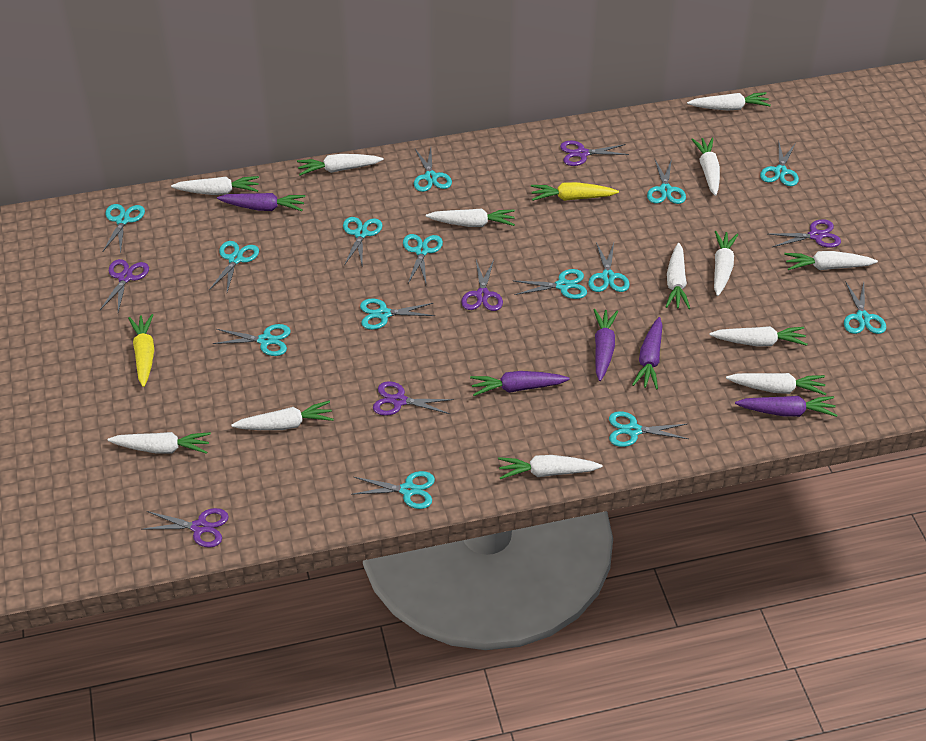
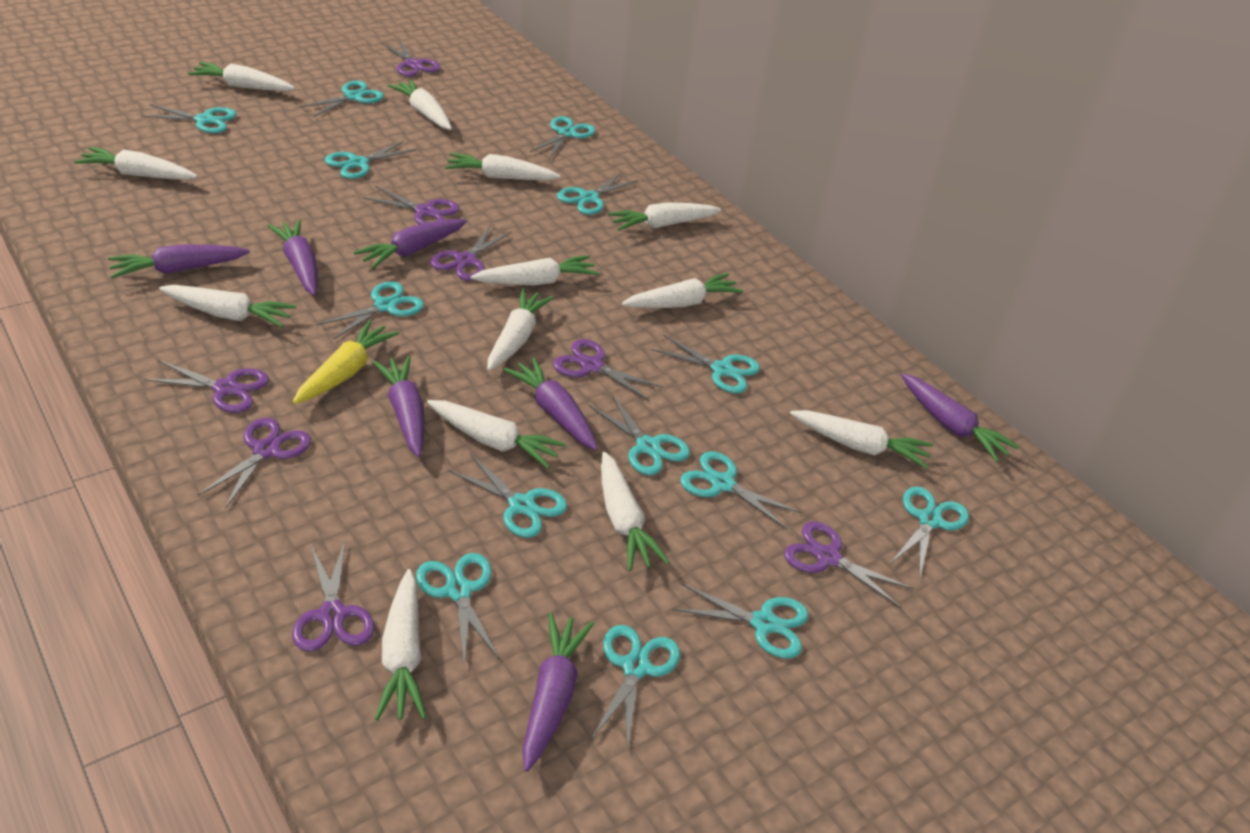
purple carrot: [217,193,306,211] [470,371,570,396] [593,309,618,381] [632,317,663,390] [735,396,837,417] = 5 -> [108,244,250,278] [267,219,318,295] [354,219,467,269] [373,356,425,457] [503,357,598,450] [522,613,594,772] [901,374,1019,462] = 7
purple scissors: [100,259,149,312] [143,508,229,548] [373,381,454,416] [461,260,503,311] [560,141,629,166] [768,219,841,248] = 6 -> [143,360,269,413] [198,418,311,509] [292,540,375,652] [363,186,459,225] [382,39,441,77] [430,225,512,281] [553,339,663,401] [784,522,914,608] = 8
yellow carrot: [128,314,154,387] [531,182,619,201] = 2 -> [293,320,399,404] = 1

